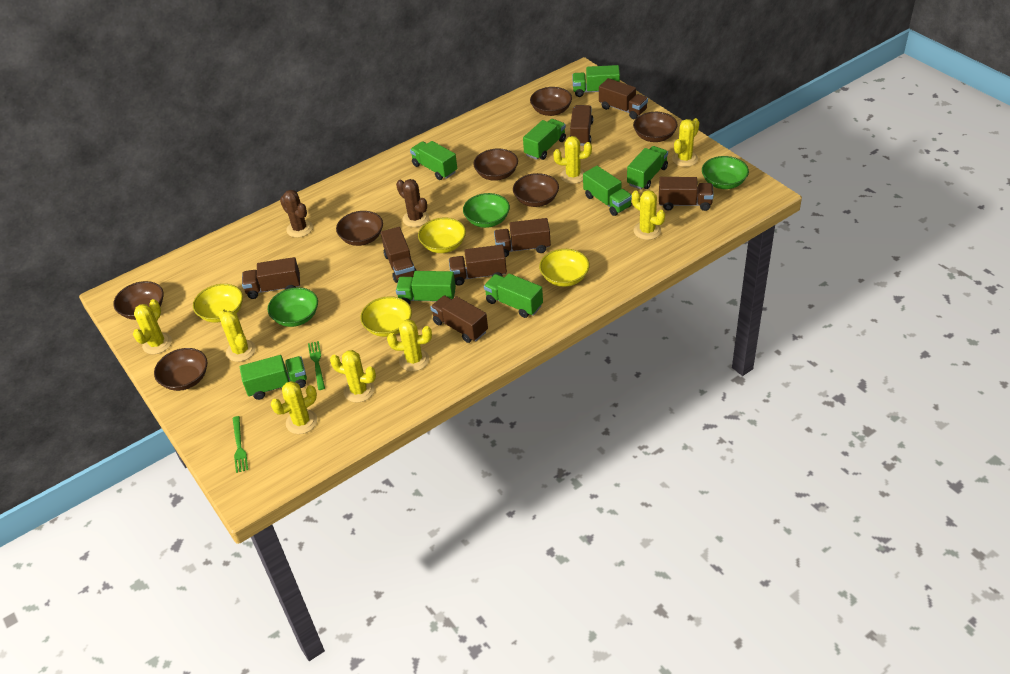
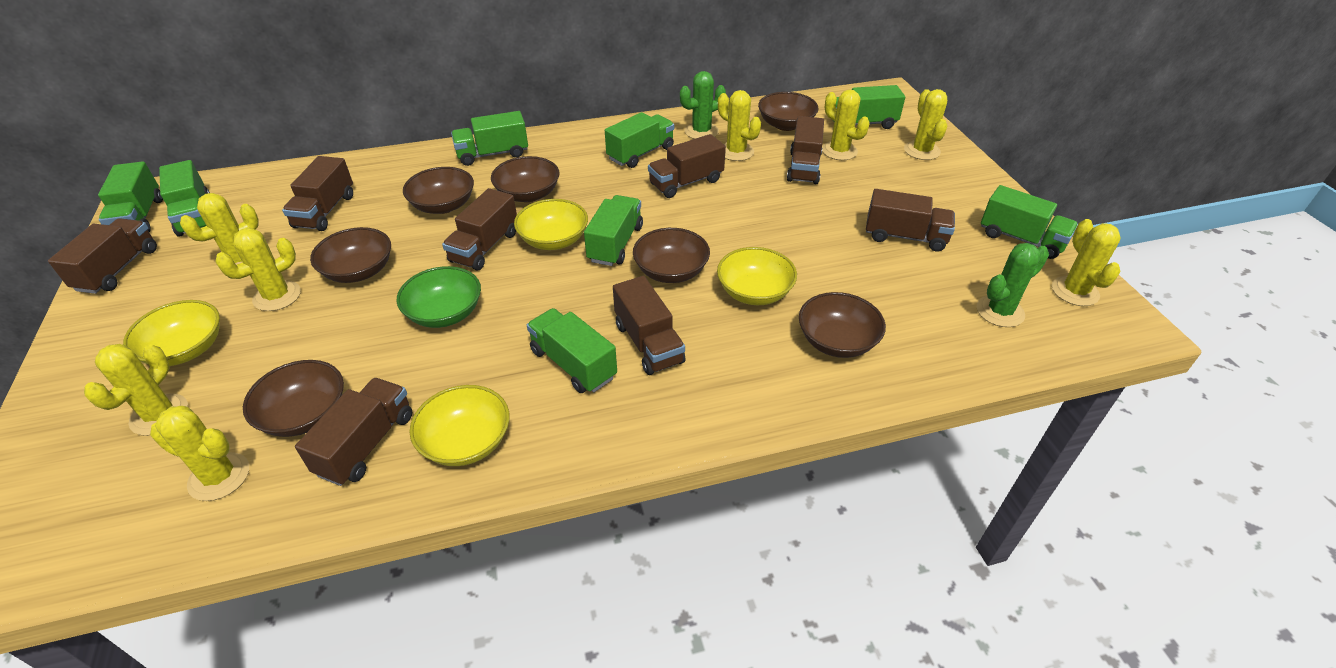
brown cactus: [280,190,313,238] [396,179,429,227] = 2 -> none = 0
green bowl: [268,287,318,327] [463,193,510,228] [702,156,749,189] = 3 -> [396,266,481,328] = 1
green cactus: none = 0 -> [680,71,726,139] [977,243,1049,327] = 2
green fork: [233,416,248,473] [308,341,325,390] = 2 -> none = 0

